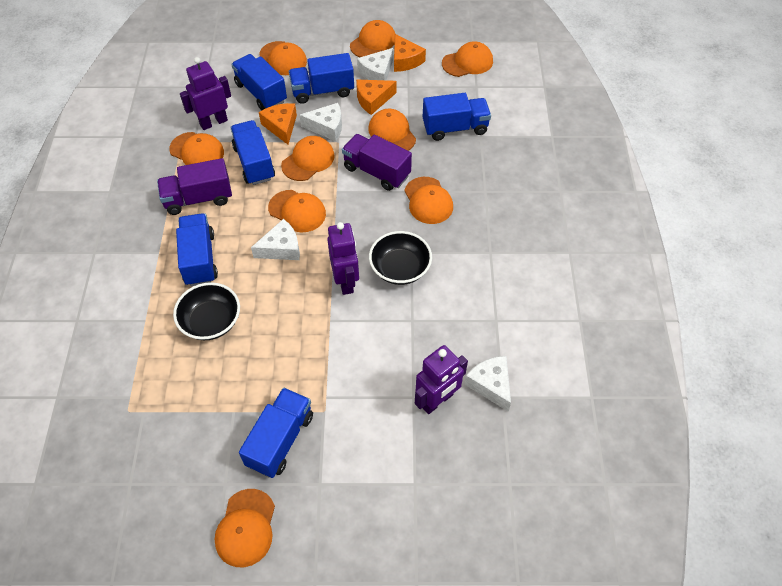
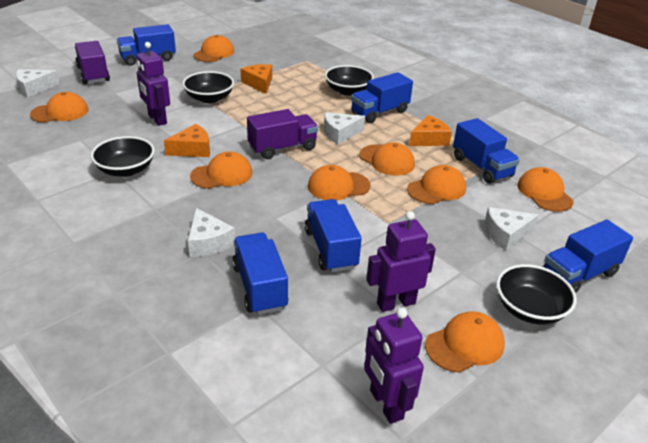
black bowl: [173,282,240,340] [369,231,432,285] = 2 -> [91,136,155,177] [182,71,234,103] [325,65,374,96] [496,264,577,325] = 4
orange cap: [169,132,224,165] [214,489,275,567] [259,41,307,75] [268,190,326,232] [281,136,335,181] [350,20,395,57] [368,109,416,151] [404,177,453,224] [442,42,493,77] = 9 -> [30,92,88,123] [190,151,252,189] [193,35,234,62] [308,165,370,200] [359,142,415,176] [407,165,466,204] [425,311,505,373] [517,167,574,212] = 8

